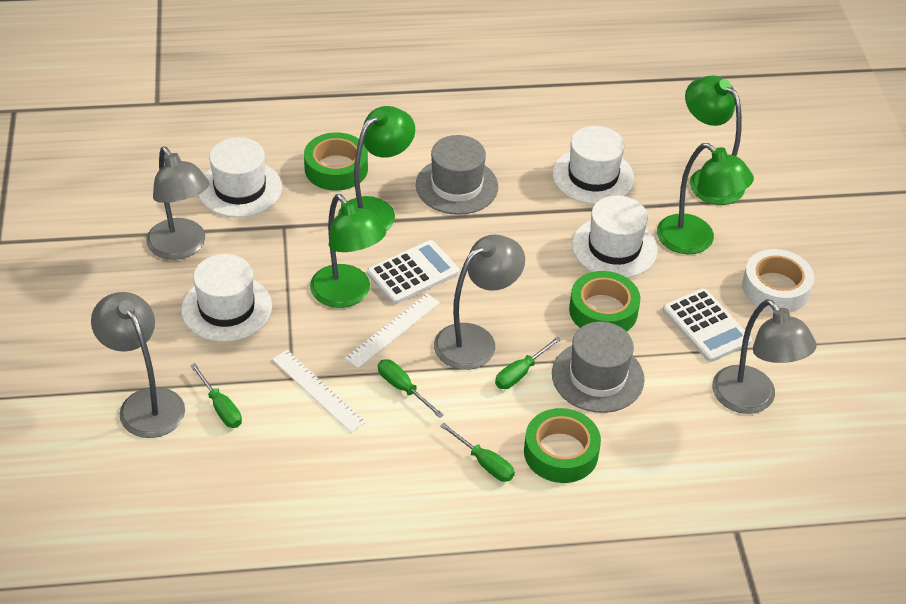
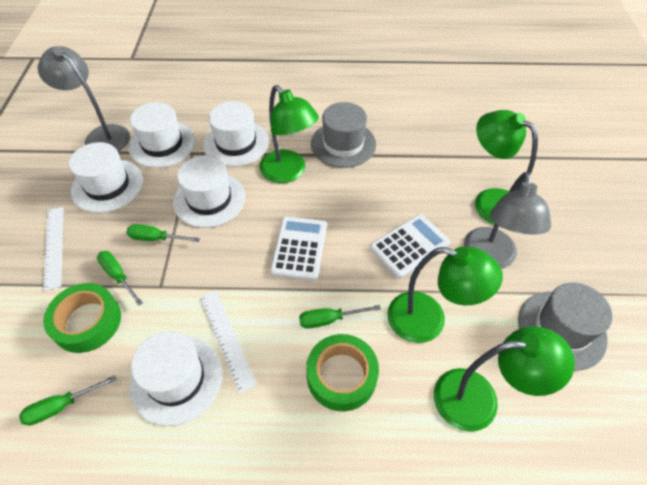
green tape: [304,132,368,191] [524,408,601,483] [569,271,640,332] = 3 -> [43,283,121,353] [306,334,379,411] = 2
grey lamp: [91,292,185,438] [146,147,210,260] [434,234,525,370] [712,299,817,414] = 4 -> [38,46,130,151] [464,172,551,269] = 2
white hat: [181,254,272,342] [198,137,282,218] [552,126,634,204] [572,196,658,278] = 4 -> [69,142,143,213] [129,102,196,168] [129,331,222,426] [173,156,245,228] [203,101,269,167] = 5
white tape: [742,249,814,312] = 1 -> none = 0

